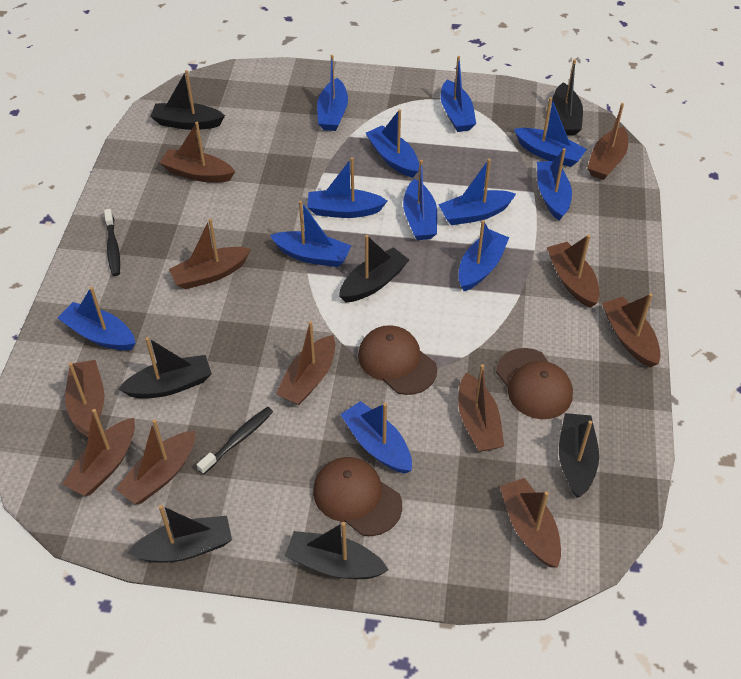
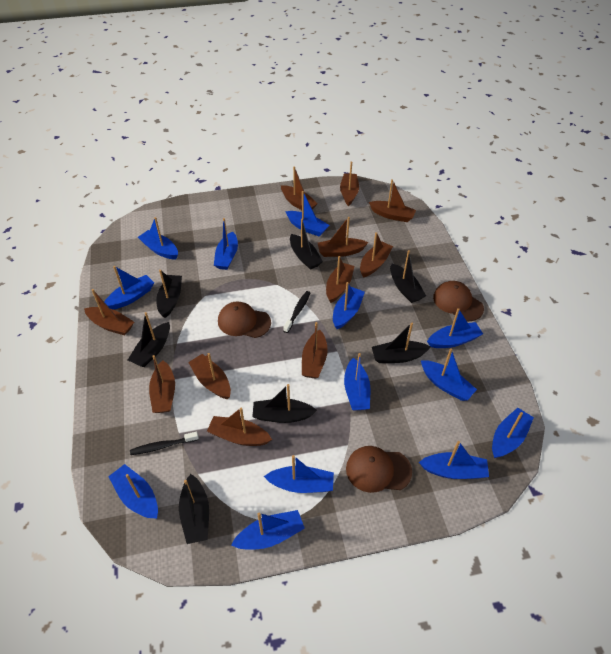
blue boat: [58,287,136,351] [270,201,351,267] [307,157,387,218] [317,55,348,131] [340,401,412,474] [366,109,419,178] [403,160,437,240] [438,159,516,225] [441,56,476,132] [458,220,509,291] [514,97,587,167] [537,148,572,221] = 12 -> [105,266,154,309] [108,464,158,519] [138,217,178,260] [214,218,238,270] [231,510,305,549] [264,455,334,493] [285,191,330,237] [333,282,365,329] [344,353,370,410] [419,441,489,479] [421,348,477,401] [427,308,483,348] [492,408,534,458] = 13

